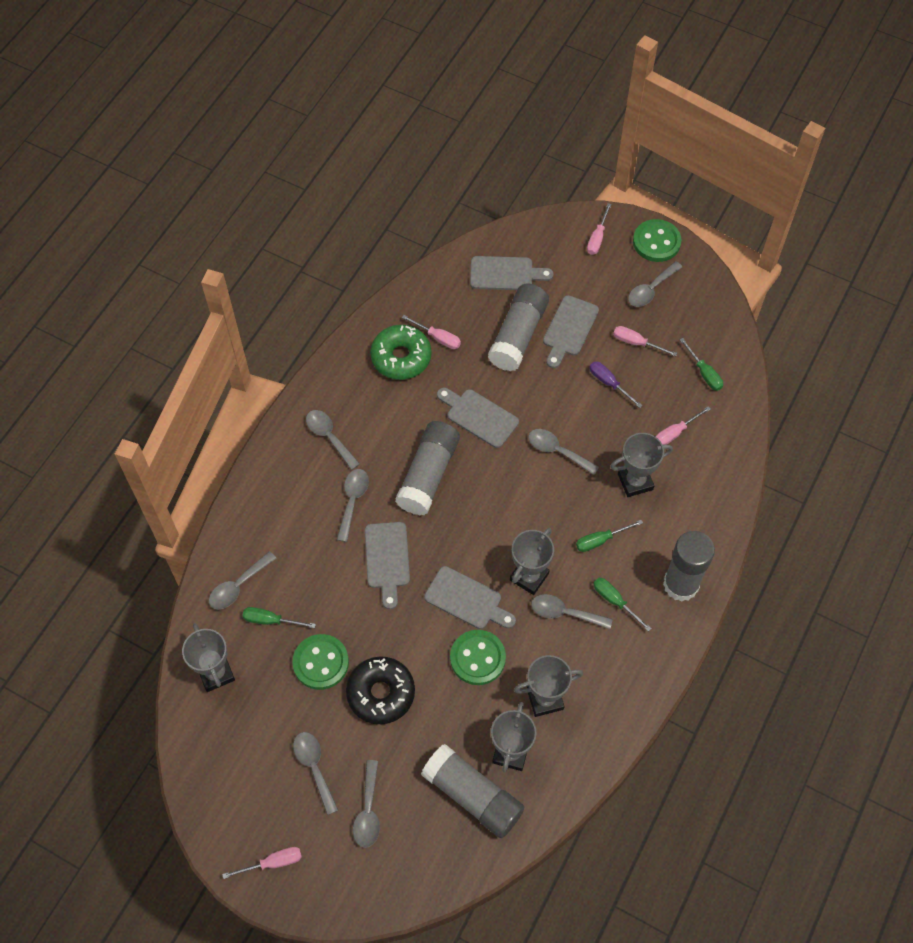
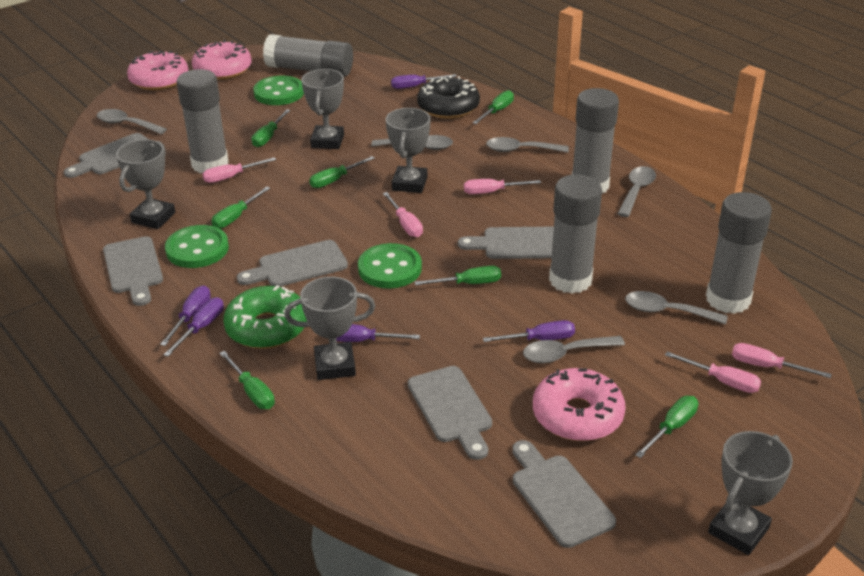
green screwdriver: [243,607,316,628] [576,520,643,552] [594,578,652,631] [680,338,723,391] = 4 -> [212,187,270,229] [219,351,275,409] [252,109,290,147] [309,156,375,188] [415,266,501,285] [473,90,514,124] [635,396,698,458] = 7
grey cutting board: [365,522,410,609] [424,566,516,629] [437,388,519,448] [470,256,554,290] [543,295,599,368] = 5 -> [64,133,149,178] [103,236,163,306] [237,240,348,287] [408,366,492,460] [458,227,554,259] [512,440,616,548] = 6
grey glue stick: [395,421,460,515] [421,744,524,838] [488,284,549,372] [663,531,715,602] = 4 -> [177,69,228,173] [263,34,353,77] [549,174,602,294] [572,88,619,193] [706,192,772,314] = 5
grey spoon: [209,551,277,610] [293,732,338,815] [306,410,360,470] [337,469,369,542] [353,760,380,848] [528,429,599,475] [531,594,613,629] [628,261,682,307] = 8 -> [97,109,167,134] [371,135,453,150] [486,137,569,153] [523,336,625,363] [617,166,656,217] [625,291,728,325] = 6
pink donut: none = 0 -> [127,51,189,91] [192,40,252,80] [533,368,626,441] = 3
purple screwdriver: [589,361,643,408] = 1 -> [160,286,210,346] [163,297,224,357] [337,324,420,342] [391,74,457,89] [483,320,575,342] = 5

